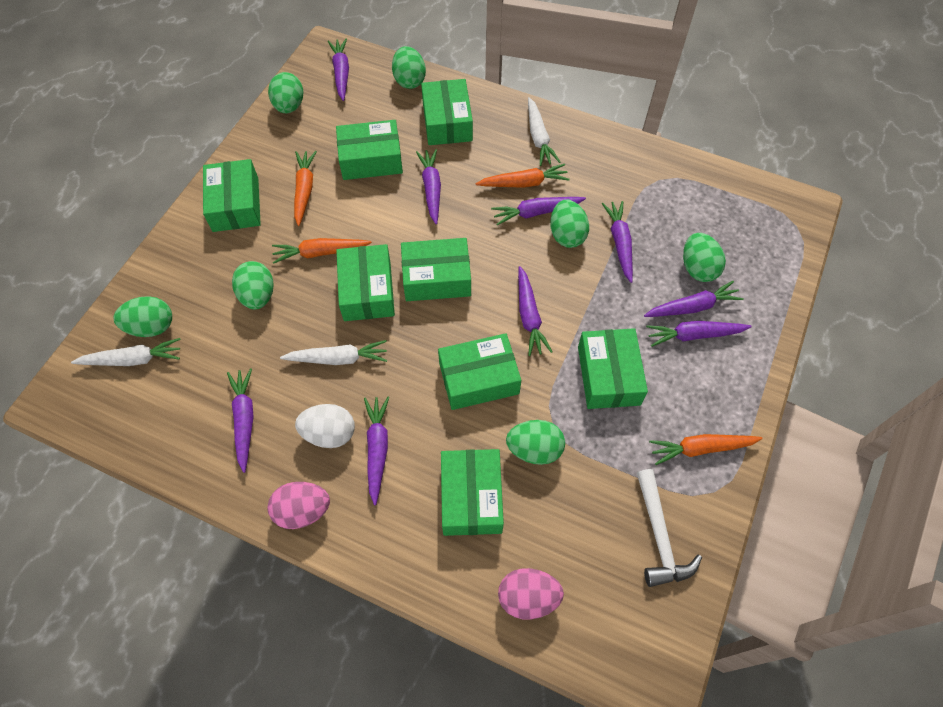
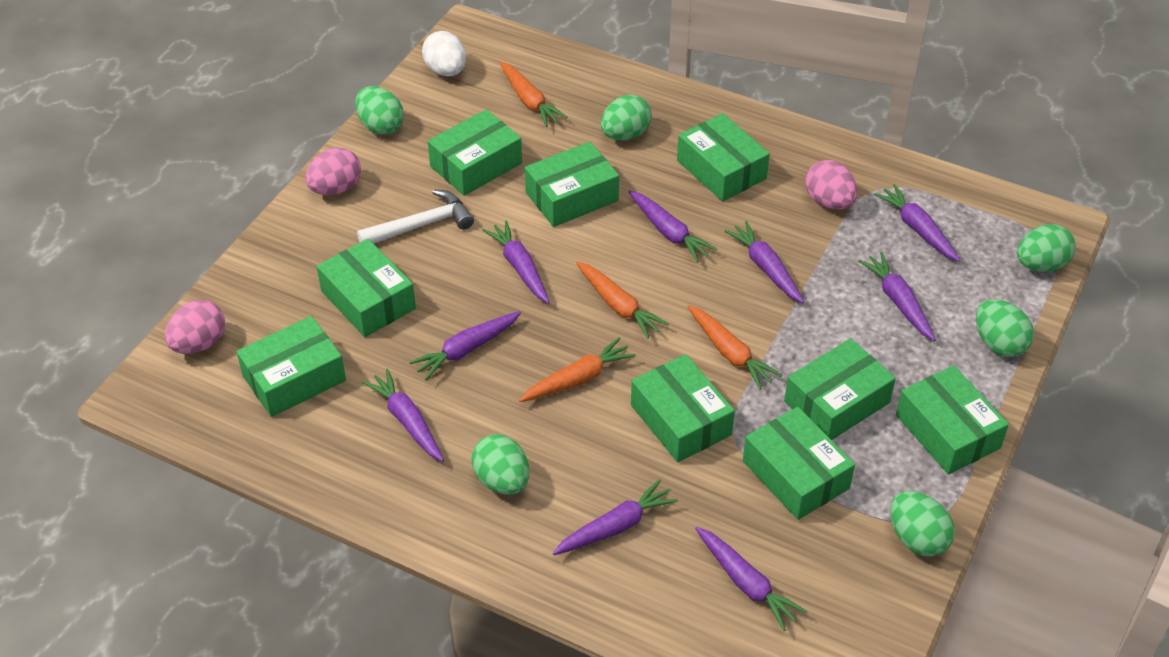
green box: [203,159,261,232] [336,120,403,180] [336,244,395,321] [401,238,471,301] [421,79,473,145] [438,333,521,410] [441,449,504,536] [578,328,648,409] = 8 -> [236,316,346,417] [317,239,416,337] [428,109,522,196] [525,142,619,227] [631,354,735,462] [677,113,770,201] [743,407,855,520] [784,338,896,440] [896,366,1009,475] = 9
green egg: [113,296,172,337] [232,261,274,310] [268,72,304,113] [392,46,426,89] [506,420,565,465] [550,200,589,248] [683,233,726,282] = 7 -> [355,86,404,135] [472,434,529,495] [601,95,652,141] [890,491,955,557] [976,299,1034,357] [1017,224,1076,272] = 6
pink egg: [268,482,330,529] [498,568,564,619] = 2 -> [165,300,225,354] [305,147,361,195] [805,160,858,209] = 3
white carrot: [71,338,181,366] [280,340,387,365] [528,97,560,166] = 3 -> none = 0

